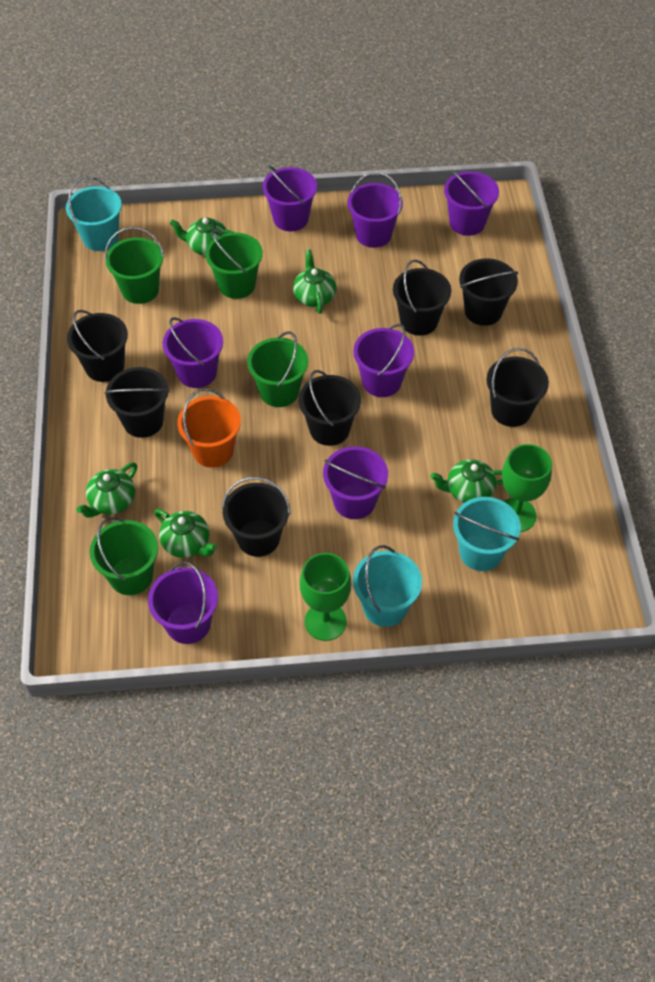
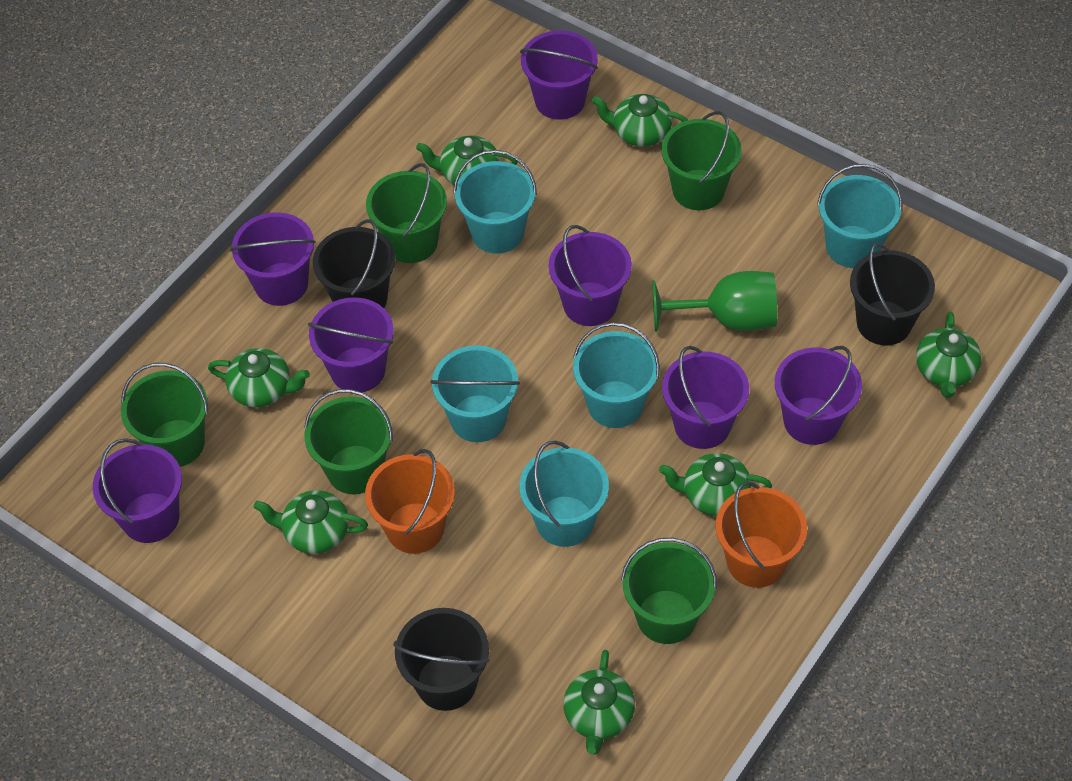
black bucket: [67,310,128,382] [104,367,170,438] [222,477,290,557] [299,370,361,446] [393,259,451,336] [459,259,518,326] [486,348,549,427] = 7 -> [313,219,395,308] [393,608,490,711] [850,243,935,346] = 3
green bucket: [90,517,158,595] [105,227,164,304] [205,231,263,299] [247,331,308,407] = 4 -> [121,363,208,467] [304,389,393,494] [366,163,447,263] [621,538,717,644] [661,111,742,210] = 5
green goblet: [300,553,351,641] [502,444,552,532] = 2 -> [652,271,777,332] = 1
green teapot: [76,462,137,518] [154,509,217,558] [170,218,235,255] [293,250,336,314] [430,459,503,503] = 5 -> [208,348,310,408] [253,490,368,554] [416,135,517,185] [563,650,635,755] [592,94,688,147] [659,453,772,516] [916,312,982,398] = 7
orange bucket: [177,388,241,468] = 1 -> [365,449,455,554] [716,481,807,588] = 2
turquoise bucket: [66,176,122,251] [353,545,422,627] [453,497,521,571] = 3 -> [430,345,520,442] [453,150,537,254] [519,441,609,547] [573,322,660,428] [817,164,903,268] = 5

